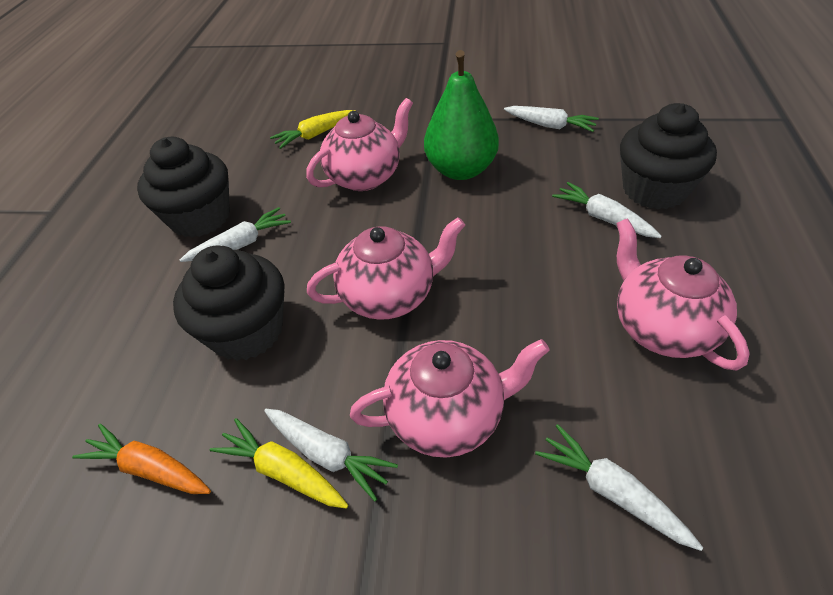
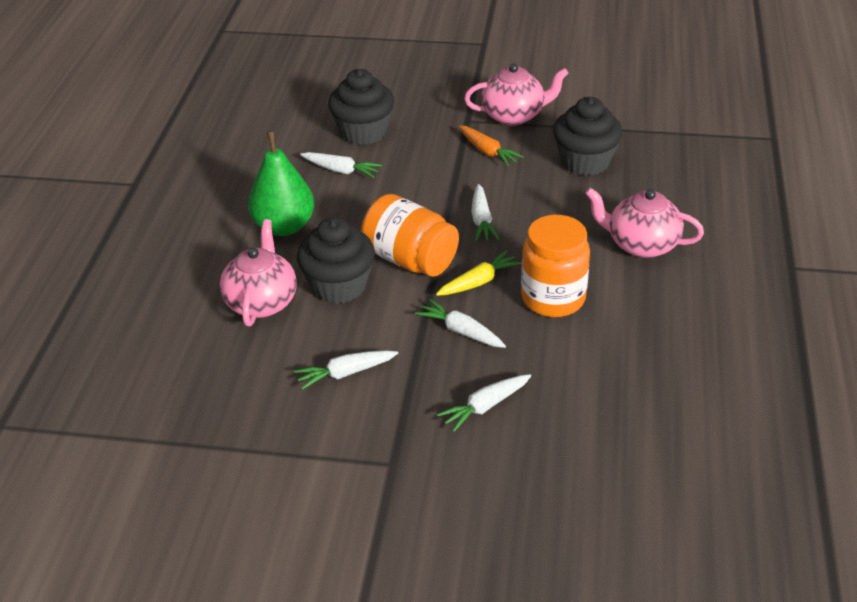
orange jar: none = 0 -> [361,194,459,277] [521,215,590,317] = 2
pink teapot: [306,98,413,191] [307,217,465,320] [350,339,550,458] [616,218,750,371] = 4 -> [220,219,297,326] [464,64,569,126] [585,188,704,258] = 3
yellow carrot: [210,418,348,509] [270,110,356,149] = 2 -> [436,250,522,296] = 1

